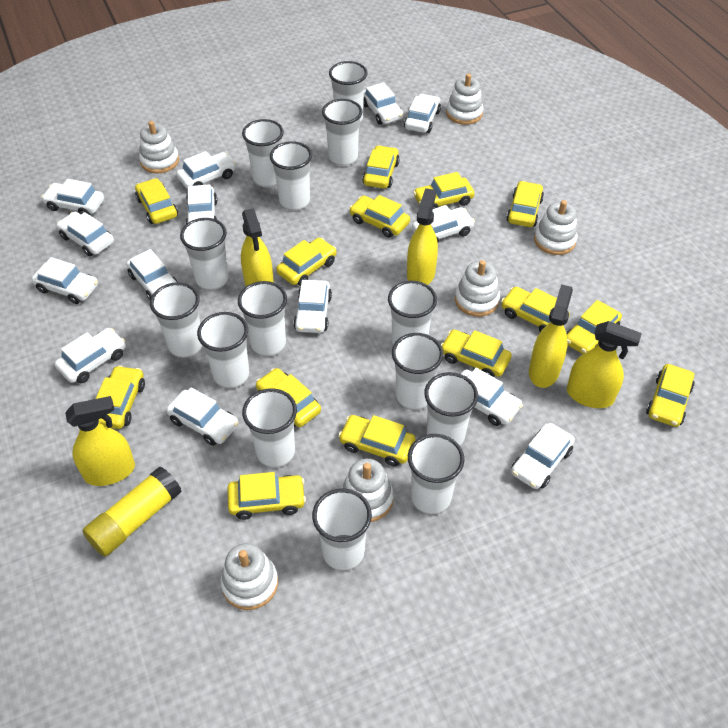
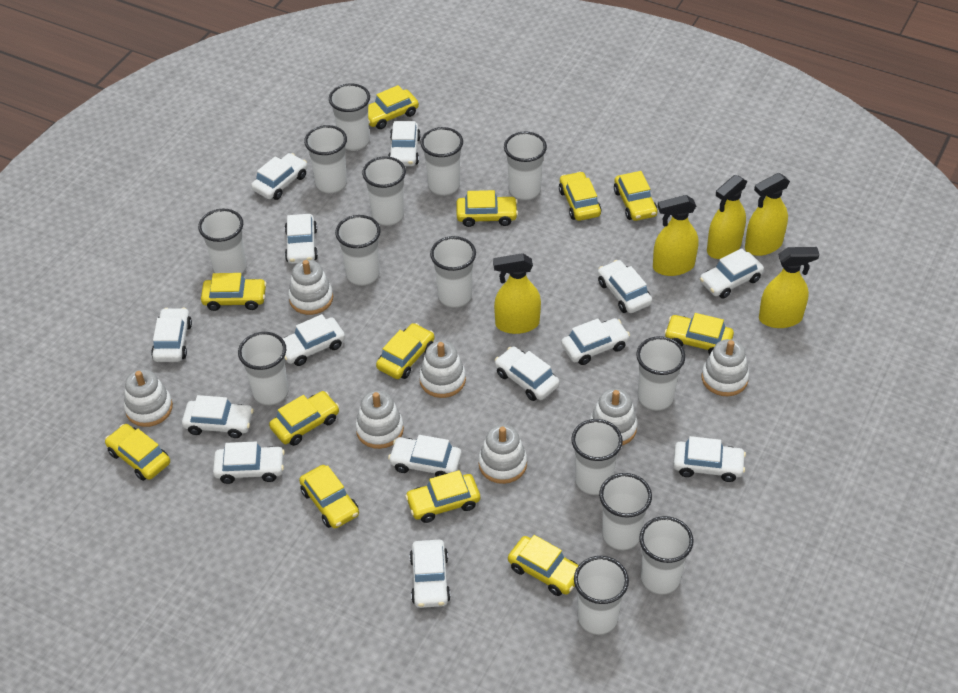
white stacking toy: [139,121,179,174] [220,543,278,610] [341,459,394,522] [446,74,484,125] [455,260,500,317] [534,200,578,255] = 6 -> [124,369,173,427] [288,260,333,315] [355,391,404,449] [419,341,466,398] [478,425,527,484] [590,388,638,445] [702,339,749,396] = 7
yellow car: [96,365,145,429] [135,178,178,224] [227,472,306,520] [256,368,321,427] [276,238,336,286] [338,415,416,467] [349,195,410,238] [362,145,400,188] [413,172,475,209] [441,330,512,377] [501,287,570,332] [506,181,544,227] [566,300,622,354] [646,364,695,427] = 14 -> [105,424,170,481] [201,273,267,311] [269,391,339,446] [299,465,359,528] [368,85,419,129] [376,323,435,379] [405,470,480,523] [456,190,518,227] [508,535,579,596] [559,171,601,221] [614,171,658,221] [664,313,734,355] = 12
yellow glue stick: [82,466,182,556] = 1 -> none = 0

